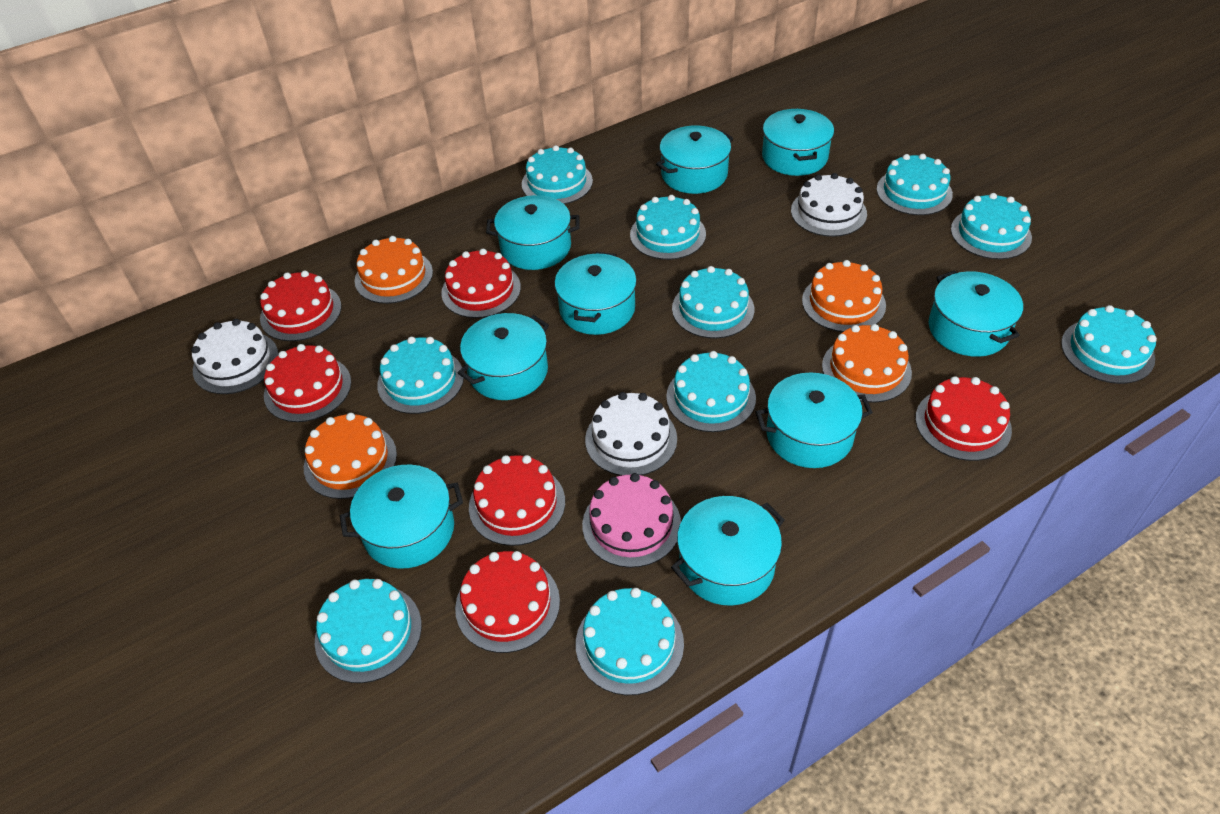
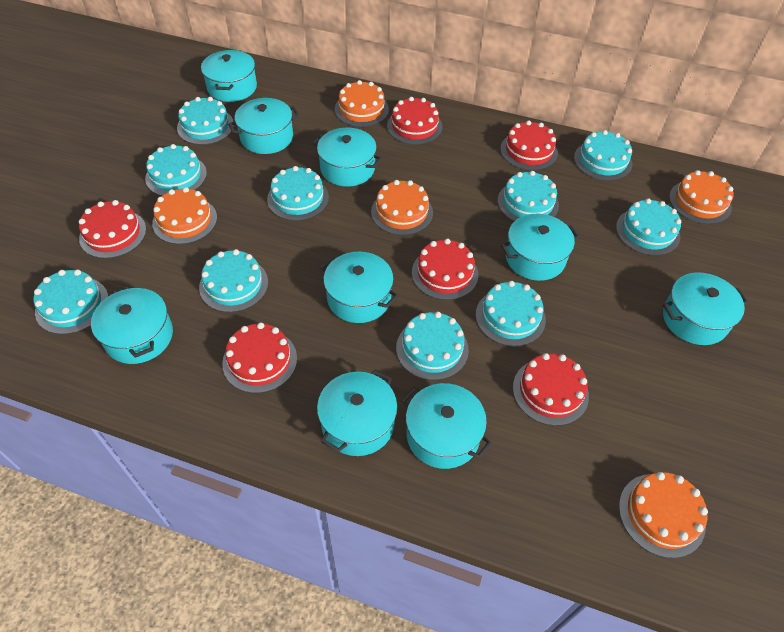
orange cake: [304,413,397,499] [355,236,433,304] [802,260,886,332] [822,324,912,403] = 4 -> [152,187,217,244] [335,80,389,127] [371,180,433,235] [619,472,708,558] [669,170,734,224] = 5
pink cake: [582,473,681,568] = 1 -> none = 0
white cake: [191,319,278,394] [585,392,677,476] [791,173,867,237] = 3 -> none = 0

